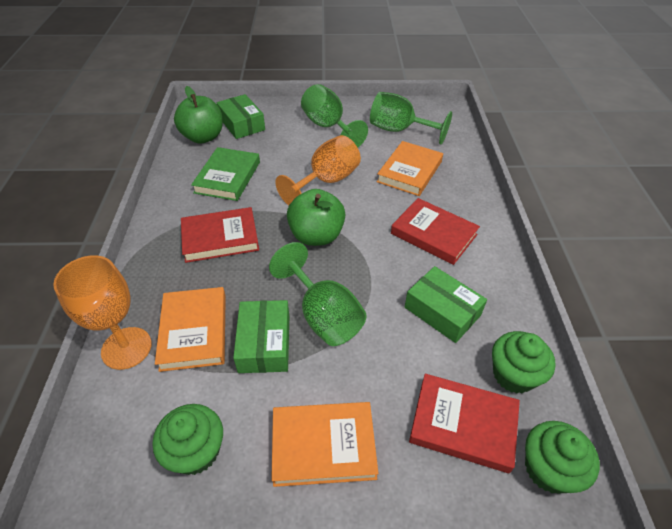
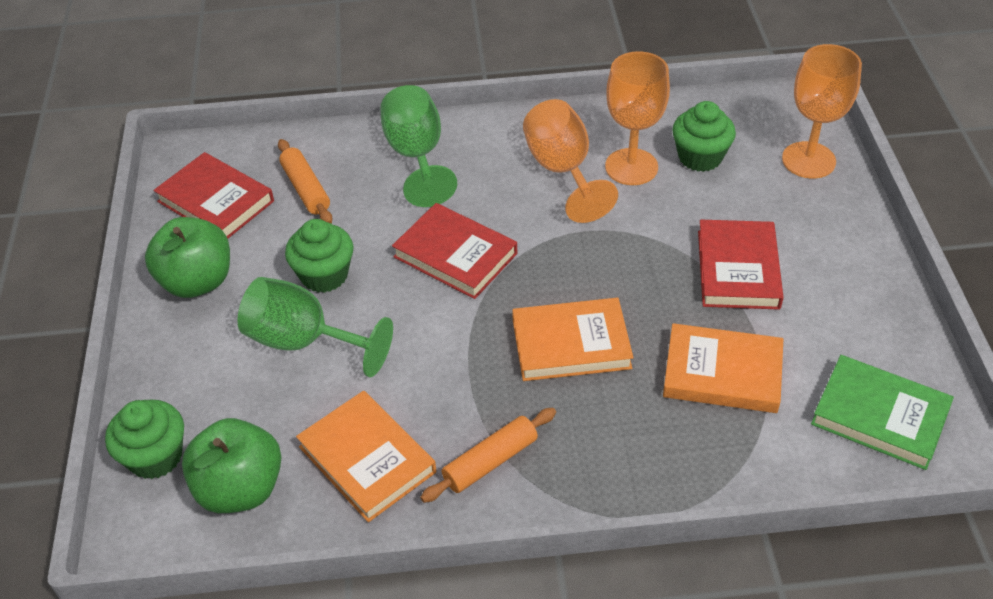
green box: [217,94,265,139] [233,300,289,373] [405,266,487,343] = 3 -> none = 0
green goblet: [269,242,367,346] [301,84,368,147] [370,92,452,144] = 3 -> [237,277,393,377] [380,85,457,207] = 2
orange goblet: [53,255,152,370] [275,135,361,206] = 2 -> [523,99,618,223] [605,51,670,185] [782,44,862,179] = 3
orange rolling pin: none = 0 -> [278,139,332,223] [420,408,556,503] = 2

